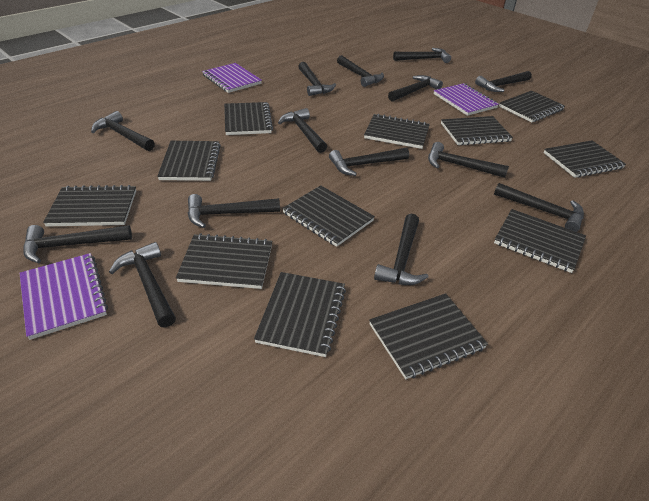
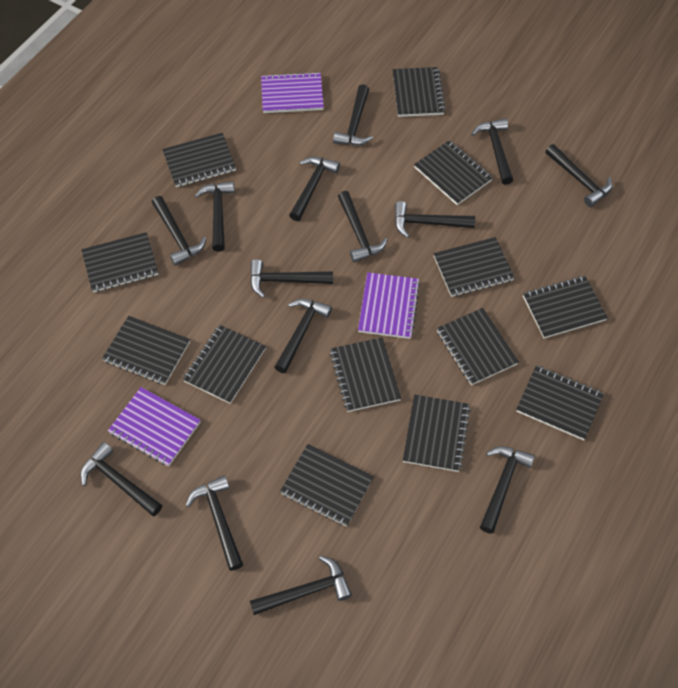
black notebook: [43,185,136,227] [157,141,221,181] [176,233,272,289] [224,102,273,135] [254,272,346,357] [282,185,375,247] [364,114,430,149] [369,293,488,379] [441,116,513,146] [494,209,586,273] [499,91,565,123] [544,140,626,178] = 12 -> [81,232,158,292] [102,316,190,385] [162,133,236,187] [183,325,266,404] [280,444,374,527] [330,337,401,412] [392,67,446,117] [403,394,471,472] [414,140,493,205] [433,237,515,297] [437,308,519,385] [516,365,604,440] [523,276,608,338] = 13

